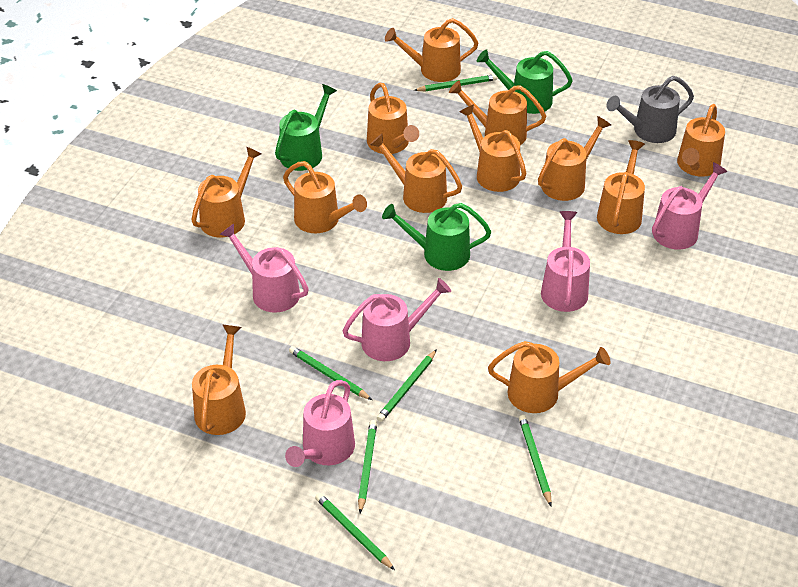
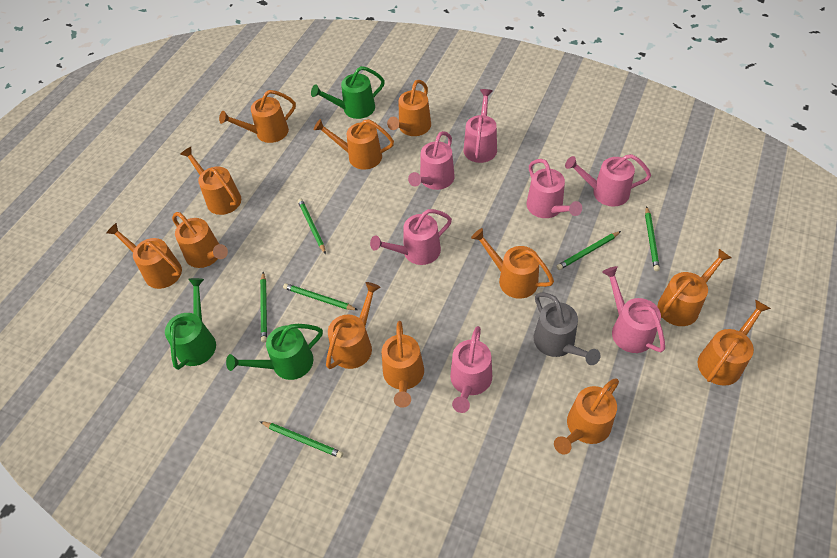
pink watering can: [219,223,309,313] [285,380,355,467] [342,278,451,361] [541,211,590,312] [652,162,728,250] = 5 -> [370,209,452,265] [408,131,455,190] [450,326,492,413] [464,89,497,163] [527,159,582,218] [565,154,651,206] [602,266,665,353] = 7

